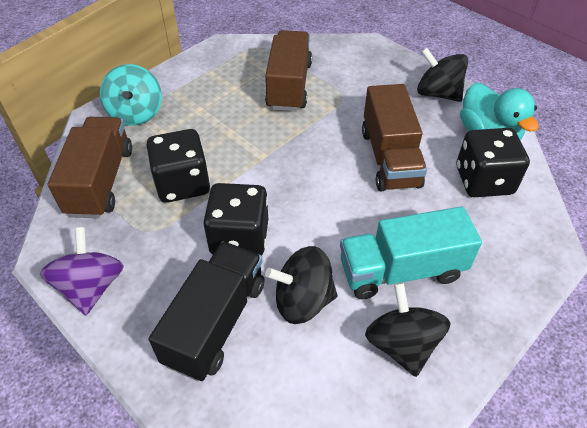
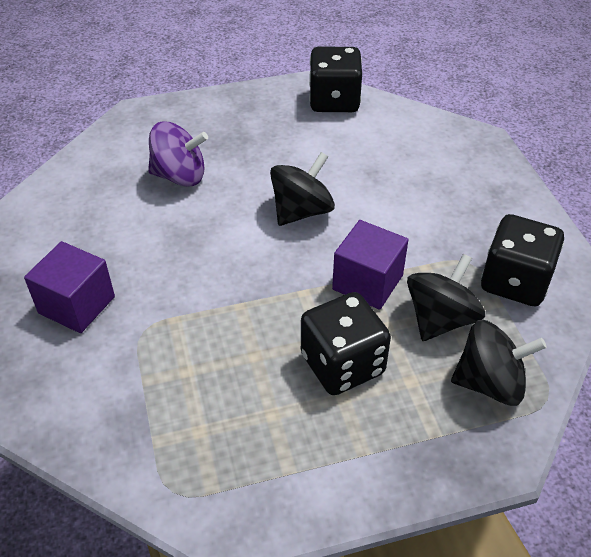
black truck: [149,241,265,381] = 1 -> none = 0
brown truck: [47,117,132,218] [265,30,312,111] [362,84,427,191] = 3 -> none = 0
purple cube: none = 0 -> [24,241,115,333] [332,220,408,310] = 2
turquoise duck: [460,82,539,140] = 1 -> none = 0
turquoise spinning top: [100,64,162,126] = 1 -> none = 0
turquoise truck: [340,206,482,299] = 1 -> none = 0

